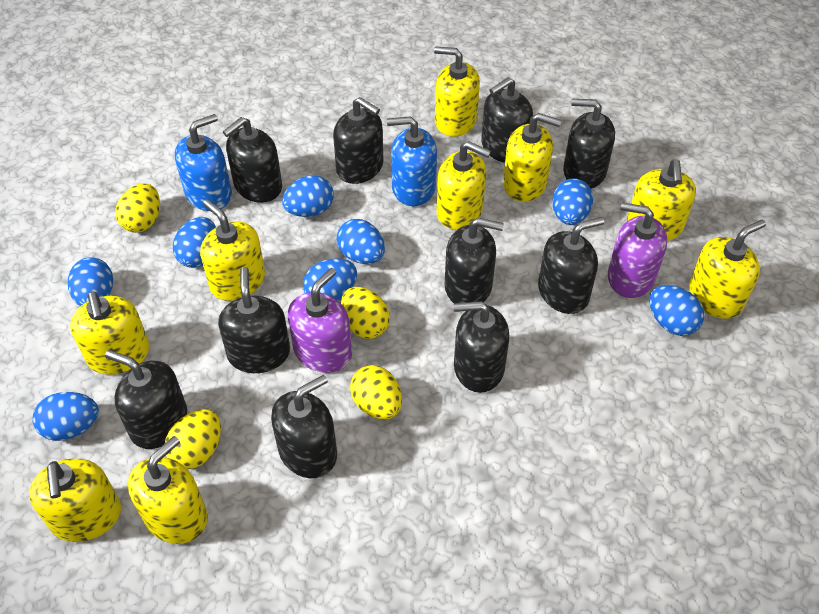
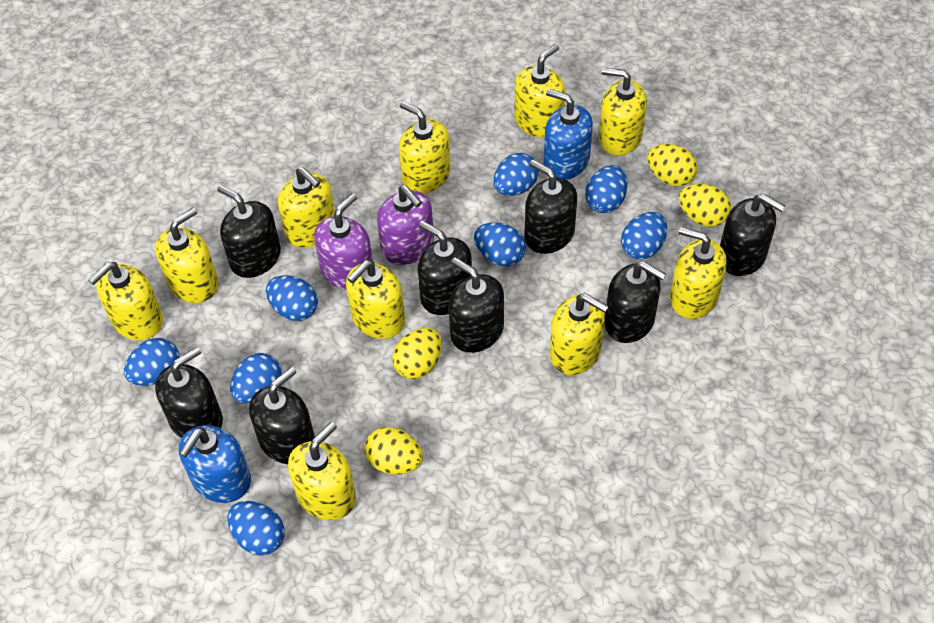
black soap dispenser: [105,350,187,449] [218,267,290,373] [223,117,282,203] [271,375,337,478] [333,97,384,184] [445,218,504,304] [453,301,509,393] [481,77,533,163] [538,217,604,314] [563,99,615,189] = 10 -> [155,347,223,438] [217,185,281,278] [249,367,315,464] [418,221,472,315] [449,257,504,353] [524,160,577,254] [605,261,666,343] [720,193,785,276] = 8
yellow soap dispenser: [29,459,121,542] [70,291,150,375] [128,436,208,544] [200,199,265,301] [434,46,480,137] [436,141,491,230] [503,113,562,202] [627,159,696,241] [689,219,766,319] = 9 -> [88,262,163,340] [155,208,219,303] [278,167,335,248] [288,422,356,520] [346,260,405,339] [399,101,451,194] [514,44,565,138] [550,293,609,375] [599,68,647,156] [670,227,727,319] = 10

